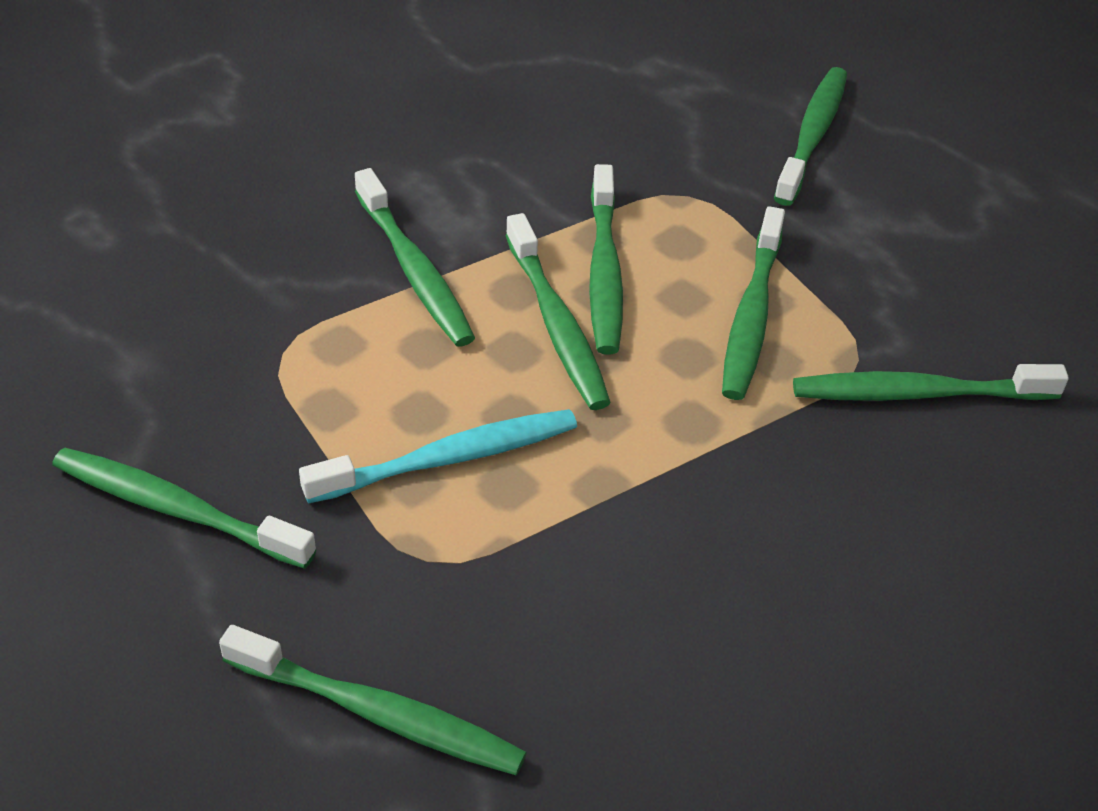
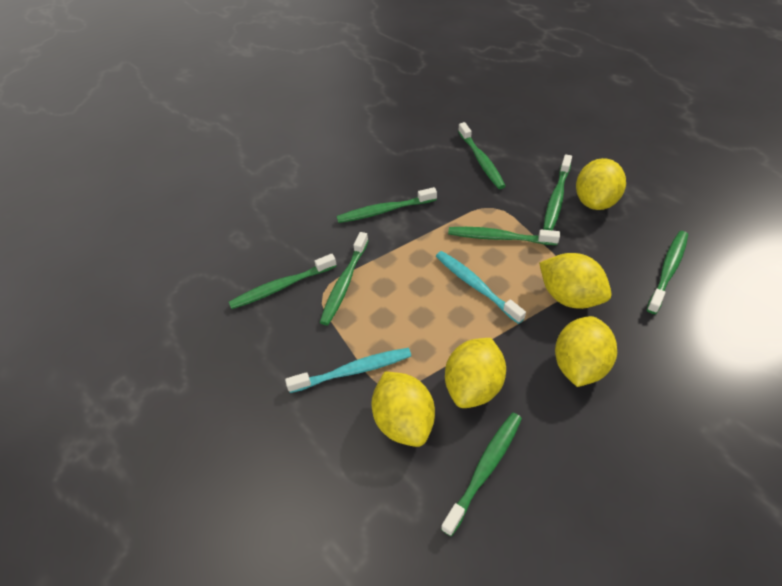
turquoise toothbrush: [299,409,577,504] = 1 -> [285,348,411,393] [436,251,526,324] = 2
yellow lemon: none = 0 -> [371,371,435,447] [445,338,506,408] [539,253,612,309] [555,316,617,387] [576,158,626,210] = 5

